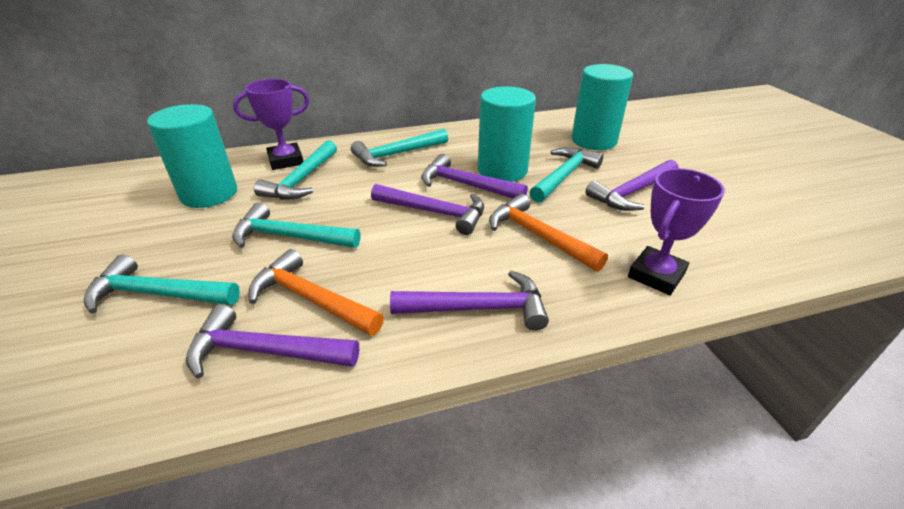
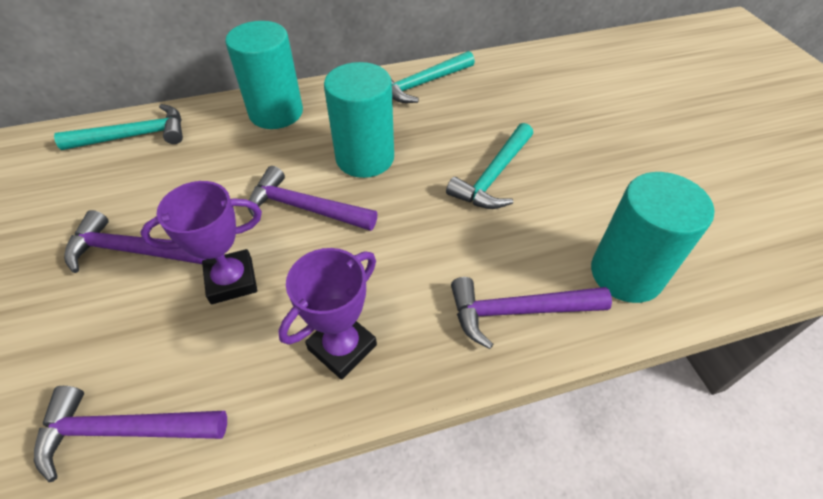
orange hammer: [248,249,384,336] [489,194,608,272] = 2 -> none = 0
purple hammer: [186,305,359,379] [371,184,484,235] [390,270,549,331] [421,154,528,199] [585,160,679,211] = 5 -> [34,386,227,482] [64,210,206,273] [248,166,378,231] [451,277,612,349] = 4
turquoise hammer: [84,255,240,314] [232,203,360,248] [254,140,337,200] [351,129,448,167] [529,147,603,203] = 5 -> [54,104,183,150] [391,51,475,103] [446,123,533,209] = 3

